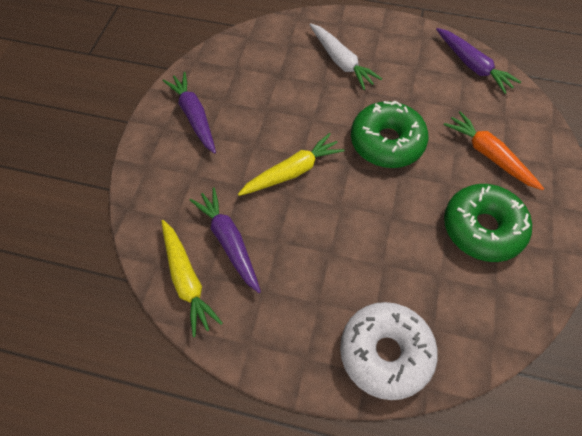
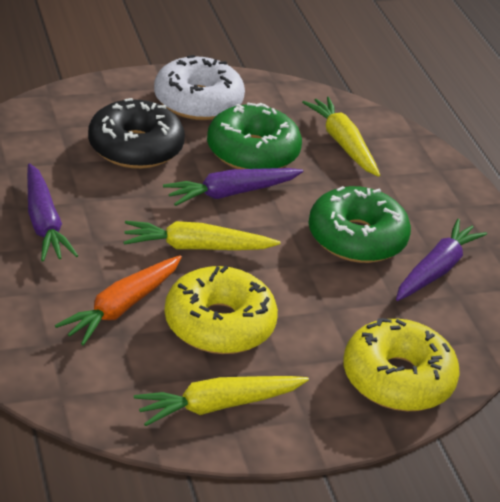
black donut: none = 0 -> [88,98,185,169] = 1
white carrot: [310,23,382,90] = 1 -> none = 0
yellow carrot: [161,220,223,337] [238,133,344,196] = 2 -> [123,221,281,250] [134,376,309,426] [302,97,380,177] = 3
yellow donut: none = 0 -> [164,265,278,354] [343,318,460,411] = 2

